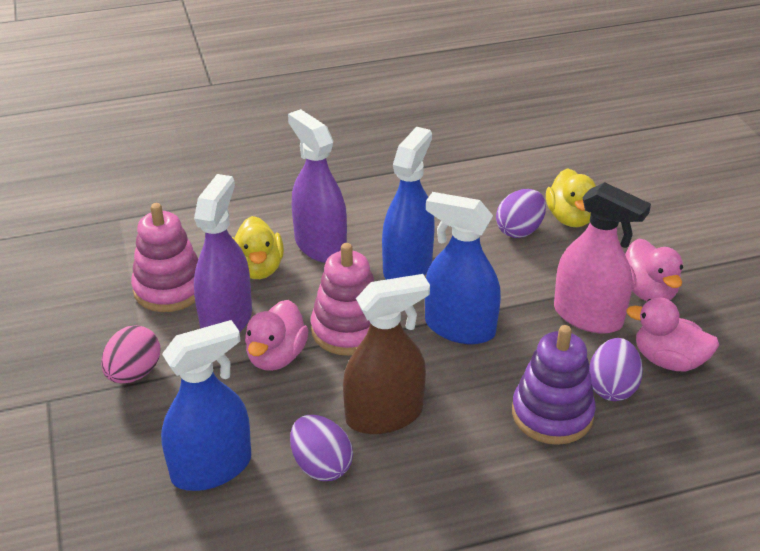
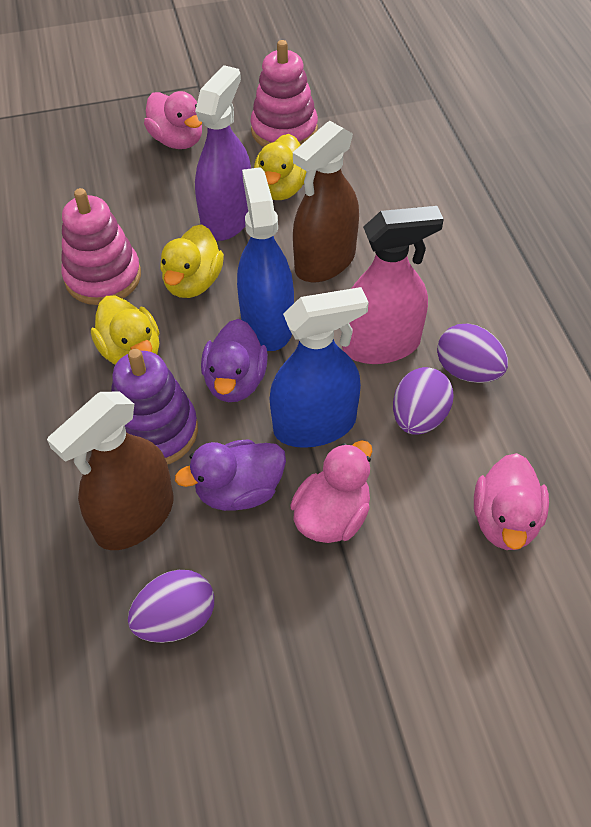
blue spray bottle: [161,320,251,491] [382,127,435,280] [425,192,501,344] = 3 -> [237,167,294,351] [270,287,369,448] = 2
brown spray bottle: [343,274,430,434] = 1 -> [47,392,174,550] [293,121,359,282] = 2
pink egg: [101,325,160,384] = 1 -> none = 0
purple duck: none = 0 -> [175,439,286,511] [201,319,268,402] = 2
purple spray bottle: [194,174,252,332] [288,109,347,263] = 2 -> [195,65,251,241] = 1
yellow duck: [232,216,284,279] [546,168,596,227] = 2 -> [91,296,159,365] [160,224,224,298] [254,134,307,200] = 3

